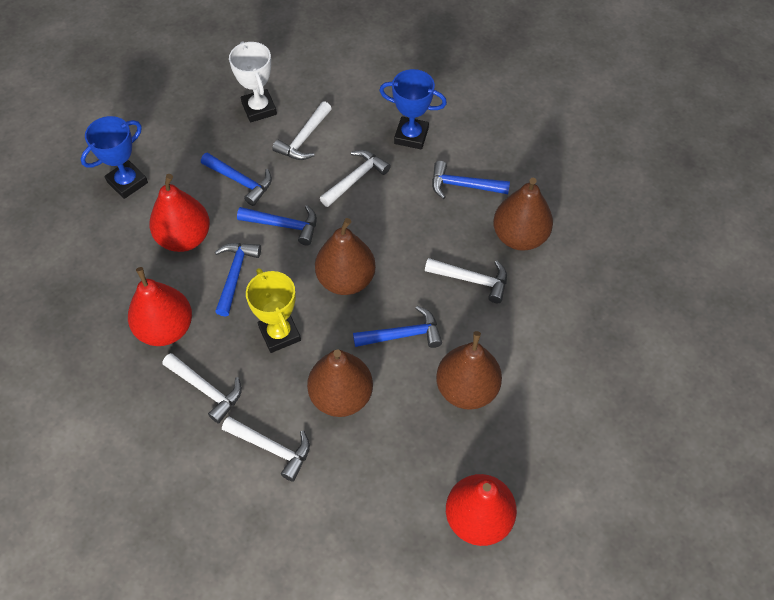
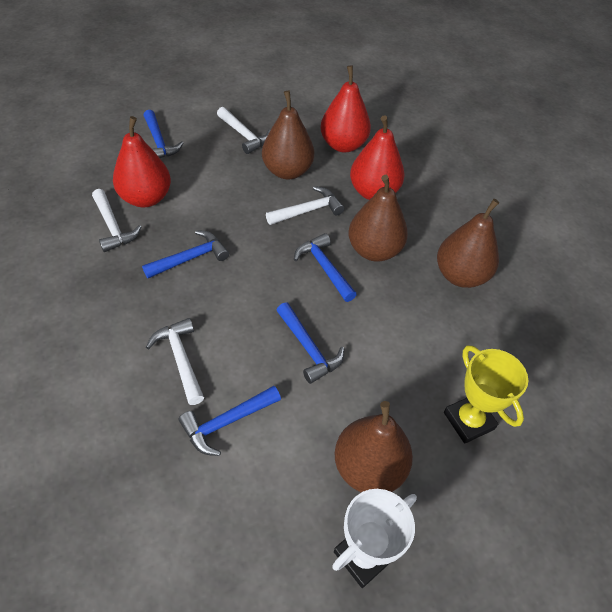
blue trophy: [81,116,148,199] [379,69,447,149] = 2 -> none = 0
white hammer: [163,353,242,424] [222,416,310,482] [272,101,332,160] [320,150,391,207] [425,258,507,303] = 5 -> [92,189,142,252] [146,318,204,405] [217,107,270,154] [266,186,344,225] = 4

